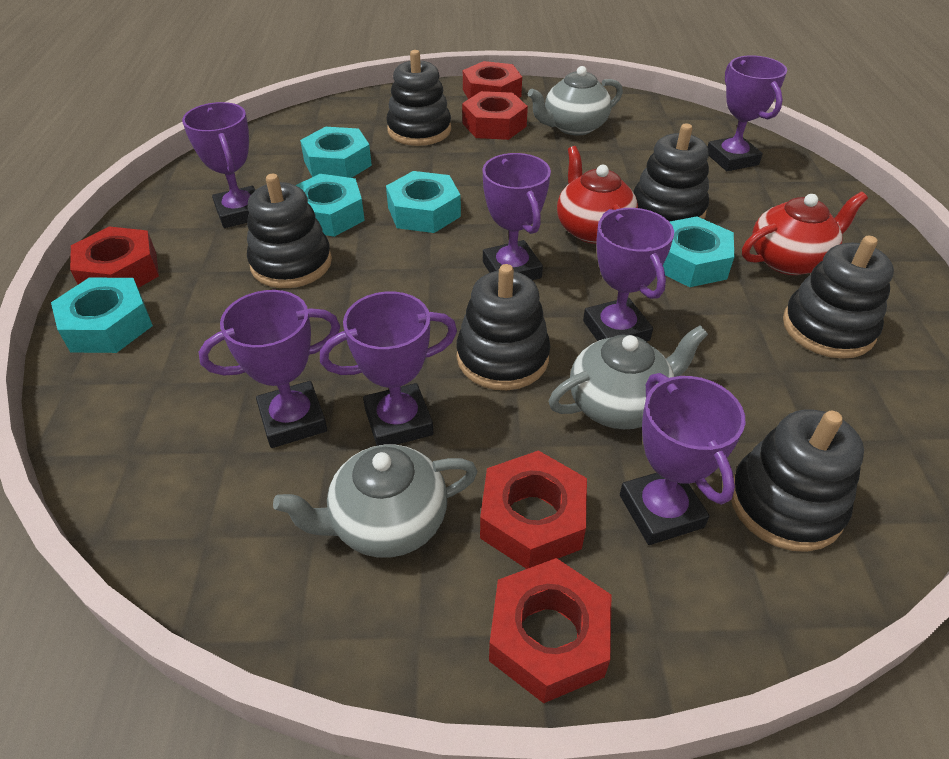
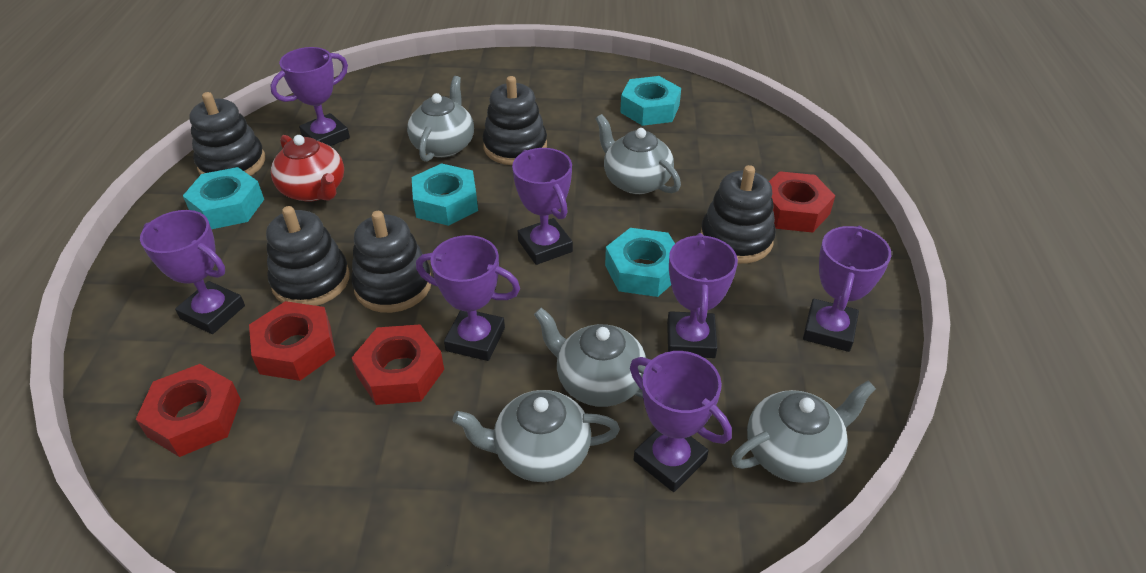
black stacking toy: [247,174,332,288] [386,50,451,146] [457,264,550,390] [633,123,709,222] [731,409,864,552] [783,236,894,359] = 6 -> [189,92,265,176] [266,206,350,306] [351,211,431,313] [483,76,547,165] [701,165,776,264] = 5
grey teapot: [273,445,478,558] [528,66,623,135] [549,325,708,429] = 3 -> [407,76,474,162] [453,390,620,482] [534,308,646,407] [595,114,681,194] [731,380,876,483] = 5
red nut: [70,226,159,288] [462,91,528,140] [463,61,522,99] [480,450,587,569] [489,558,611,703] = 5 -> [136,364,241,457] [249,301,336,381] [351,324,444,405] [769,171,835,233] = 4
red teapot: [557,146,638,244] [742,192,868,275] = 2 -> [271,135,344,202] = 1
turquoise nut: [51,277,153,353] [295,174,365,237] [300,127,372,178] [386,171,461,233] [663,216,734,287] = 5 -> [183,167,264,229] [412,163,478,226] [605,228,675,297] [620,76,681,126] = 4

